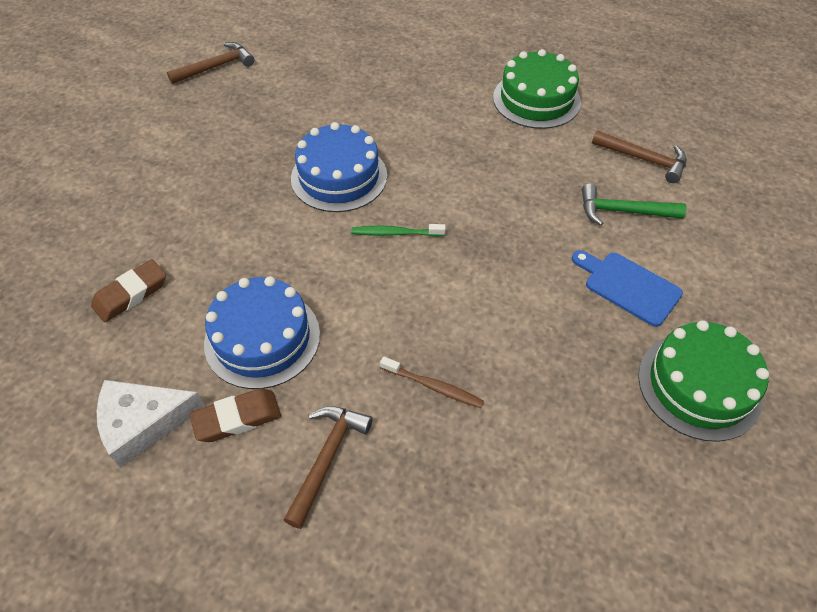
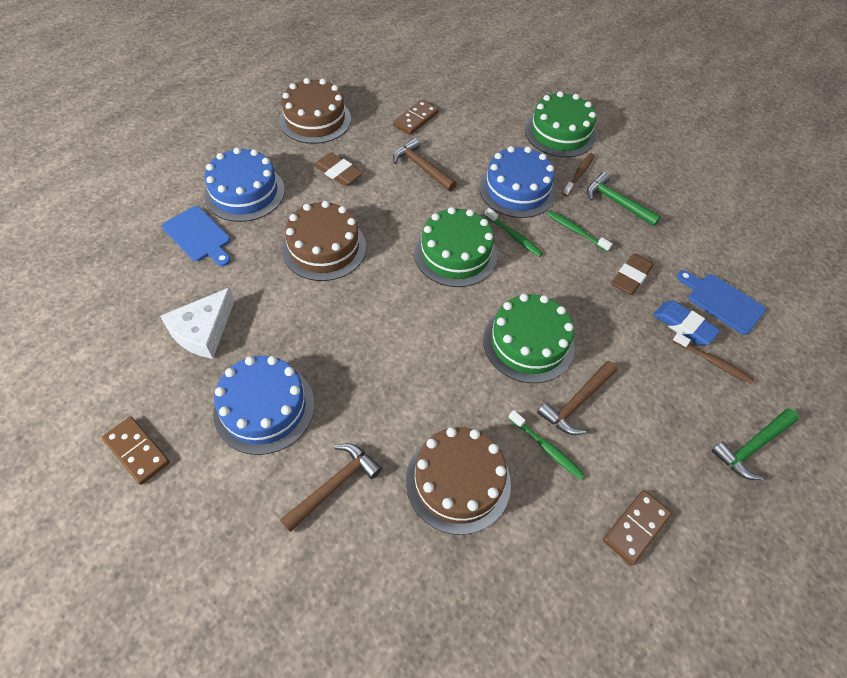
blue cake: [204,276,320,389] [291,122,387,212] = 2 -> [204,147,285,222] [213,356,314,455] [479,146,556,218] = 3
blue cutting board: [572,250,683,327] = 1 -> [162,206,231,266] [677,270,766,335] = 2
blue eraser: none = 0 -> [653,301,720,345] = 1
brown cake: none = 0 -> [279,78,351,144] [282,201,366,281] [406,427,511,535] = 3
brown domino: none = 0 -> [102,416,170,485] [393,100,439,135] [603,490,672,565] = 3
brown toothbrush: [380,356,484,408] = 1 -> [563,153,595,196] [673,333,754,384] = 2
green cake: [493,49,581,129] [638,320,769,442] = 2 -> [414,207,497,287] [483,294,575,383] [525,91,596,157] = 3
green hammer: [582,184,686,226] = 1 -> [587,172,661,226] [711,409,799,480] = 2
green toothbrush: [351,224,446,236] = 1 -> [484,208,543,257] [508,410,585,479] [547,210,612,252] = 3

